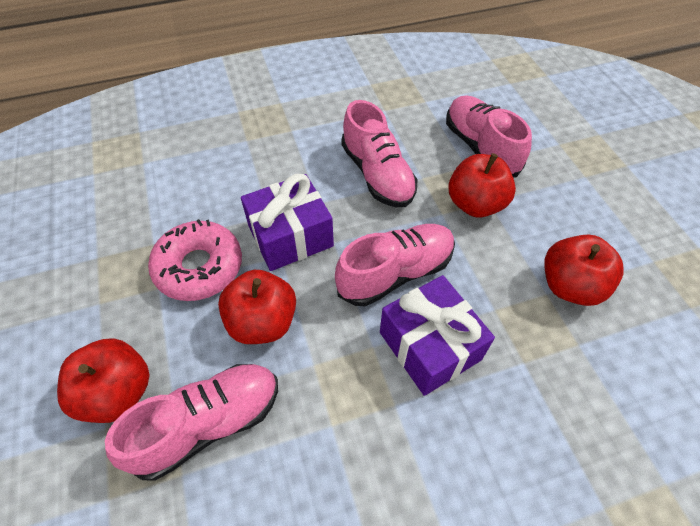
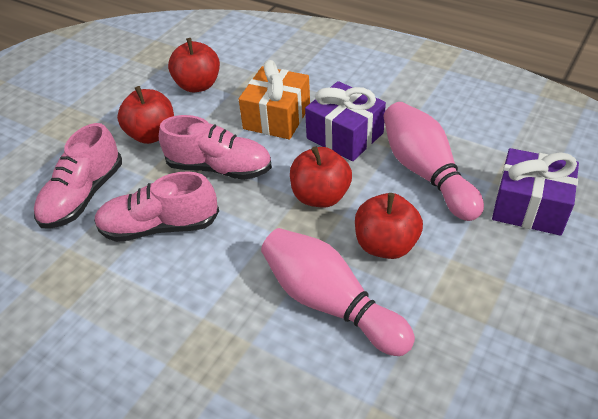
orange gift: none = 0 -> [239,60,310,139] = 1
pink bowling pin: none = 0 -> [261,228,415,356] [383,102,484,221] = 2
pink donut: [148,219,242,301] = 1 -> none = 0
pink shoe: [105,364,278,481] [335,224,455,306] [341,100,418,207] [446,95,532,177] = 4 -> [34,123,122,229] [94,171,219,242] [159,115,272,180] = 3

